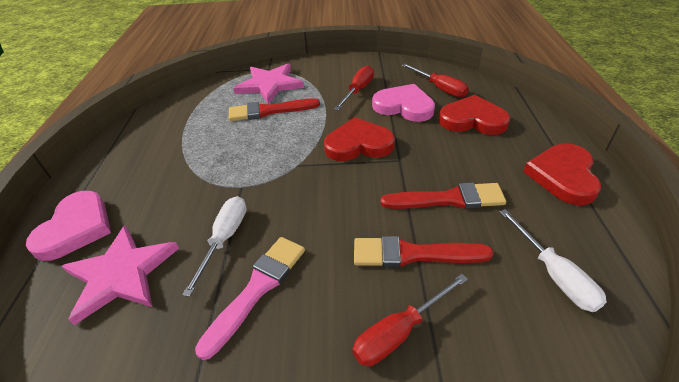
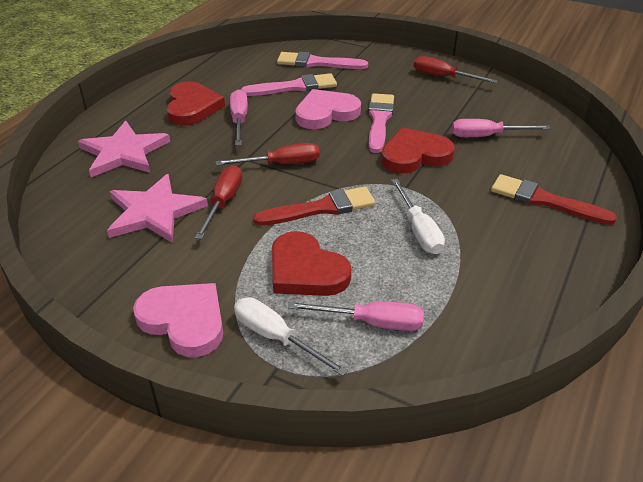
pink brush: [195,237,305,360] = 1 -> [240,73,337,96] [277,52,368,69] [368,93,394,153] = 3
pink screwdriver: none = 0 -> [230,89,248,145] [288,301,424,331] [452,119,551,137] = 3
red brush: [229,98,320,121] [354,236,494,267] [381,182,506,209] = 3 -> [253,187,376,226] [491,174,617,225] = 2

